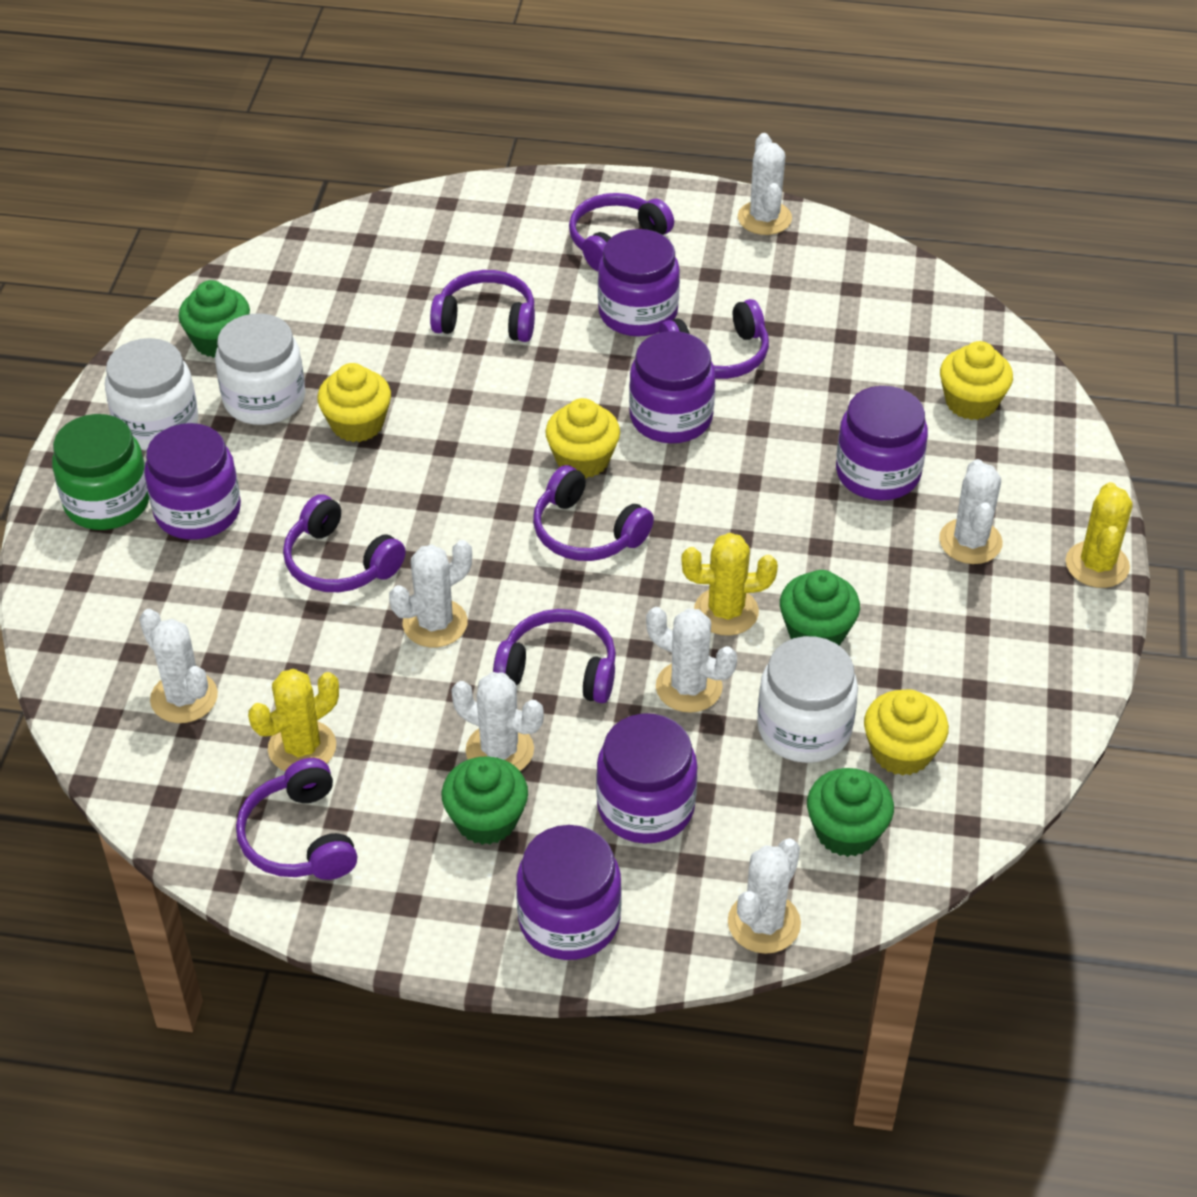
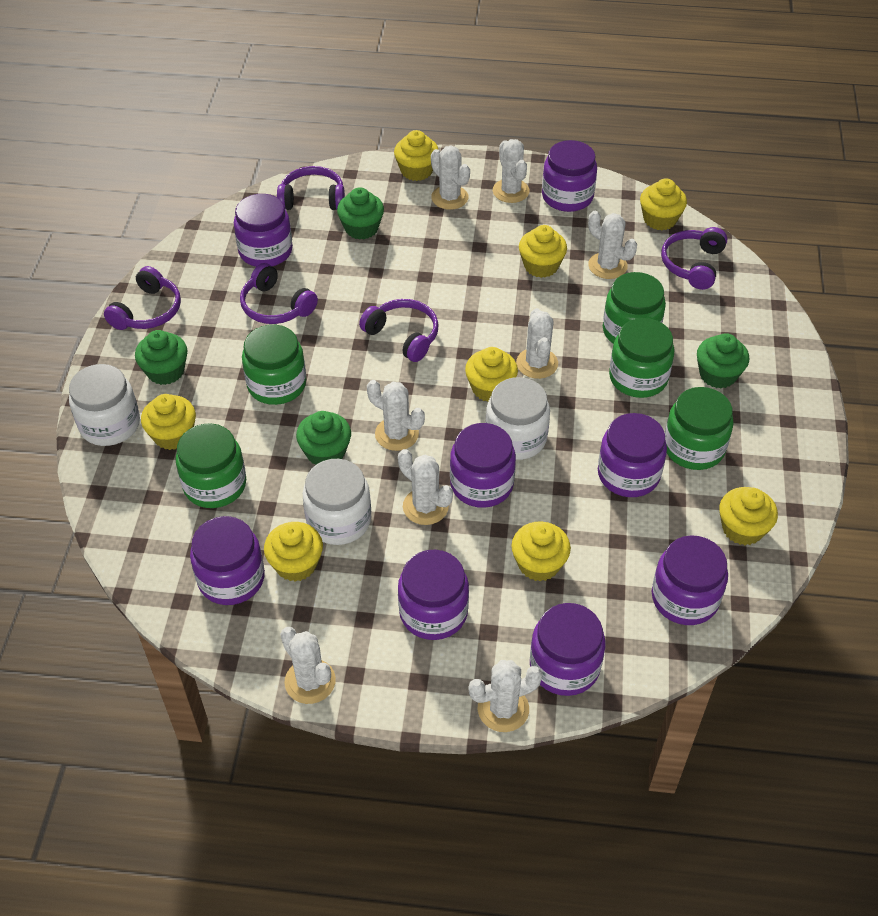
green jar: [52,414,149,530] = 1 -> [176,423,246,508] [242,325,306,405] [603,272,666,344] [609,318,674,398] [665,387,734,470] = 5
purple headphones: [236,758,357,880] [283,494,406,592] [430,270,535,342] [493,609,616,703] [533,465,654,561] [569,193,674,271] [660,299,769,379] = 7 -> [104,266,181,330] [240,263,318,324] [277,166,345,210] [359,299,438,362] [661,227,727,290] = 5
purple jar: [144,423,241,540] [516,825,622,960] [596,714,697,844] [598,229,680,337] [629,331,716,443] [836,386,928,500] = 6 -> [190,516,265,605] [234,194,293,267] [398,550,469,640] [450,423,516,508] [530,603,605,696] [542,140,597,212] [598,413,667,497] [652,535,728,625] = 8
white cactus: [139,609,218,723] [389,540,472,647] [451,672,544,771] [646,607,737,713] [728,838,801,954] [738,133,792,235] [939,459,1003,564] = 7 -> [280,627,336,704] [367,380,425,451] [398,449,453,525] [431,146,470,210] [469,660,543,732] [493,139,530,203] [516,308,558,379] [588,211,637,279] = 8
yellow cactus: [248,669,339,771] [681,533,778,636] [1065,482,1132,588] = 3 -> none = 0
yellow cupcake: [317,363,391,442] [545,398,620,478] [864,689,949,776] [940,341,1013,420] = 4 -> [141,394,196,450] [264,522,323,582] [394,130,439,181] [465,347,518,402] [511,521,571,582] [519,225,567,278] [640,178,687,230] [719,487,778,545] = 8

